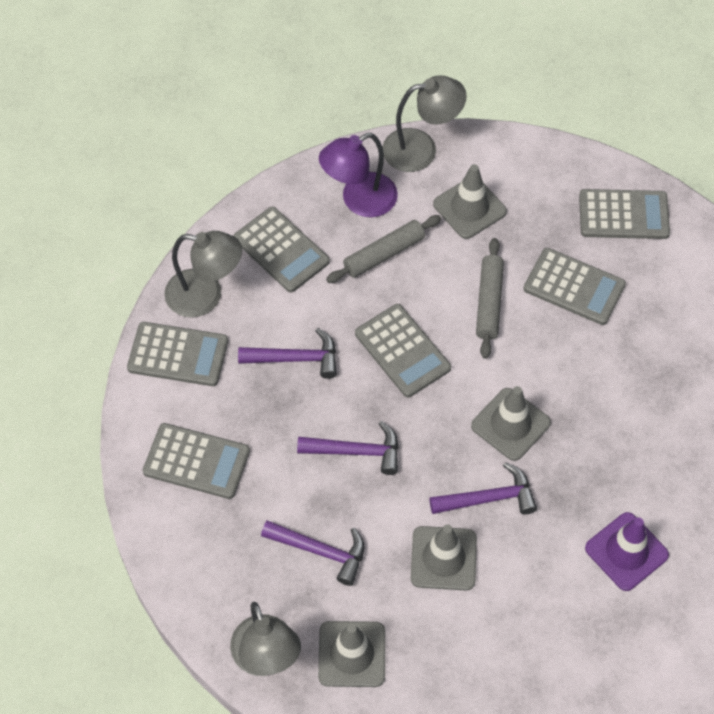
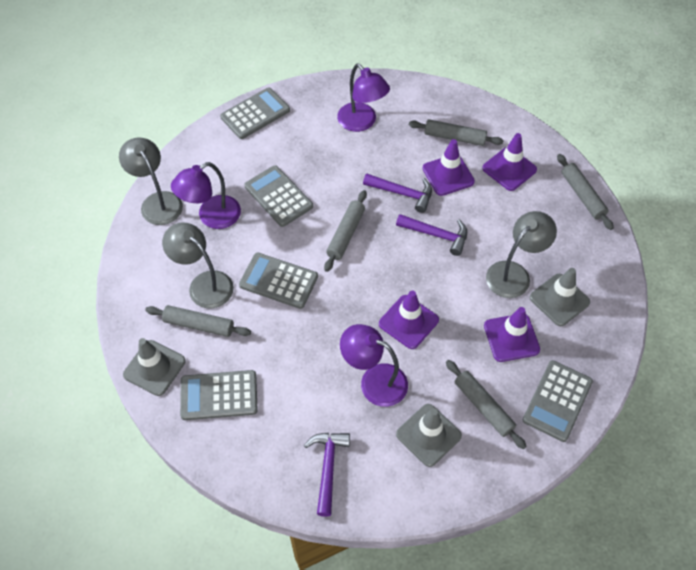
grey calculator: [127,322,228,386] [143,423,250,499] [234,207,330,293] [355,304,451,397] [523,248,626,325] [579,189,670,239] = 6 -> [180,370,258,420] [220,88,290,139] [239,253,318,309] [244,165,313,227] [522,360,593,442] = 5
grey rolling pin: [326,215,441,283] [476,238,504,359] = 2 -> [145,305,251,337] [324,190,367,272] [409,119,504,146] [446,360,527,449] [557,154,614,230] = 5
grey traffic cone: [318,621,385,687] [411,524,477,591] [433,164,507,239] [471,386,551,461] = 4 -> [123,338,186,396] [396,404,462,467] [530,268,590,326] = 3
purple hammer: [238,328,337,379] [261,520,364,586] [297,421,399,475] [429,462,537,514] = 4 -> [304,433,350,517] [363,174,432,213] [396,214,467,256] = 3
purple lamp: [319,133,398,218] = 1 -> [171,162,241,229] [337,64,390,132] [340,324,408,407] = 3
purple traffic cone: [585,512,669,591] = 1 -> [379,291,439,349] [422,139,475,196] [482,133,537,191] [484,307,540,362] = 4

